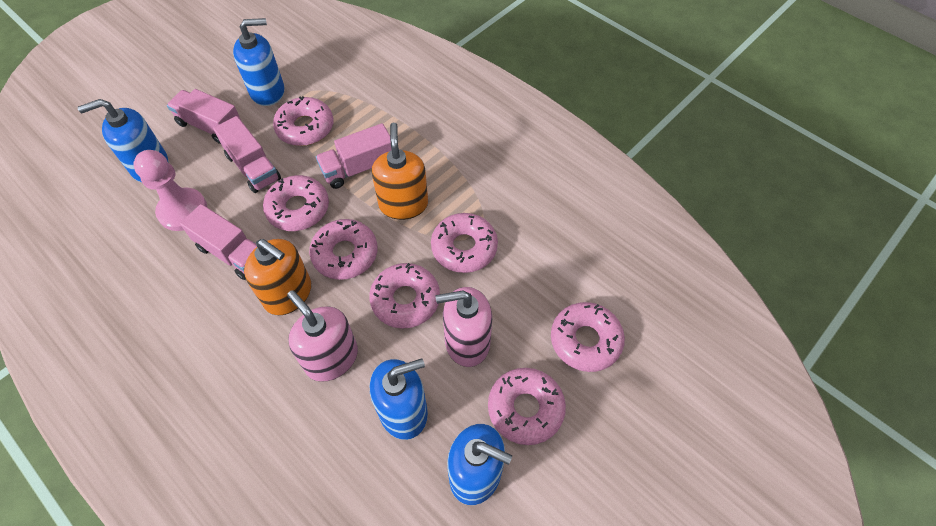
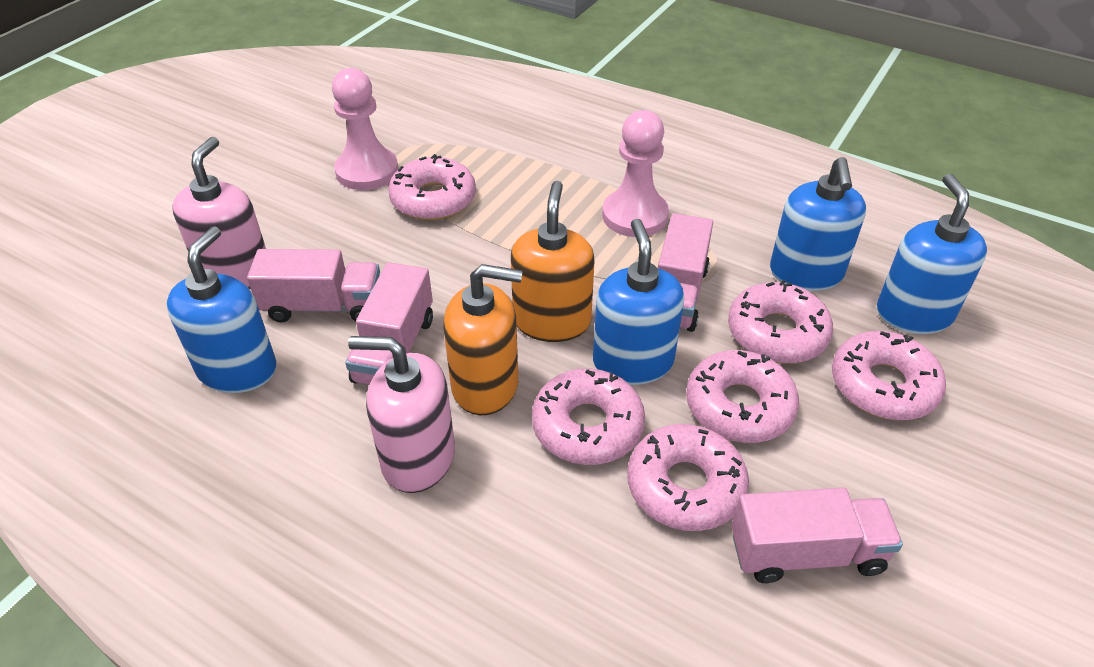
pink donut: [263,175,329,231] [273,96,333,146] [309,219,378,280] [369,263,440,329] [431,213,498,273] [488,368,566,445] [551,302,625,372] = 7 -> [388,154,476,220] [532,369,645,465] [627,424,749,531] [686,350,799,443] [728,280,833,364] [832,331,946,420] = 6
pink pawn: [133,150,207,231] = 1 -> [332,68,399,190] [602,110,669,237] = 2

